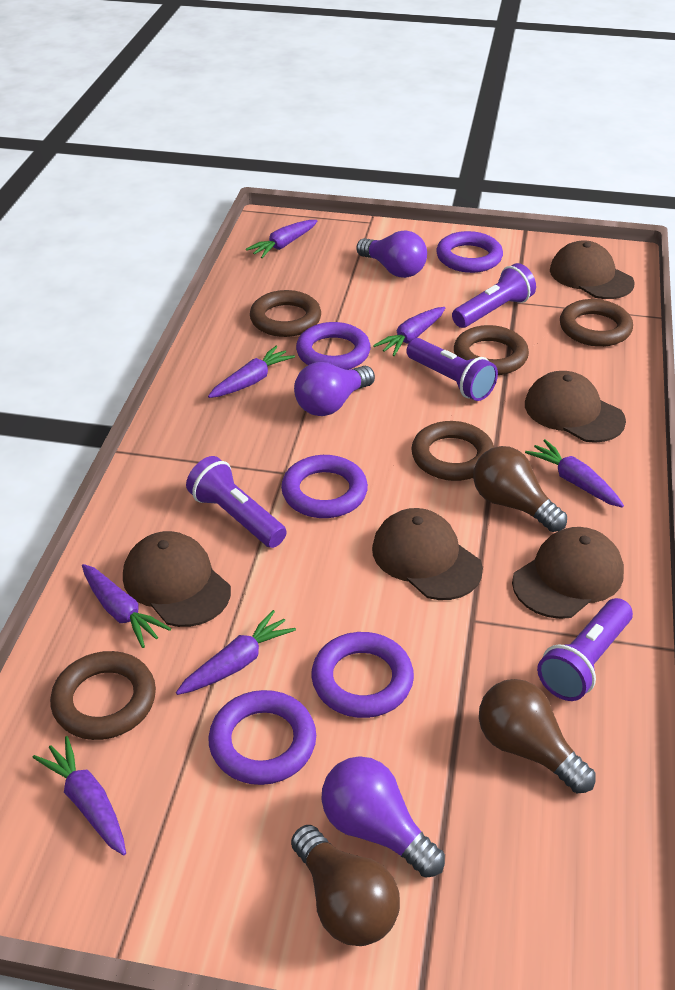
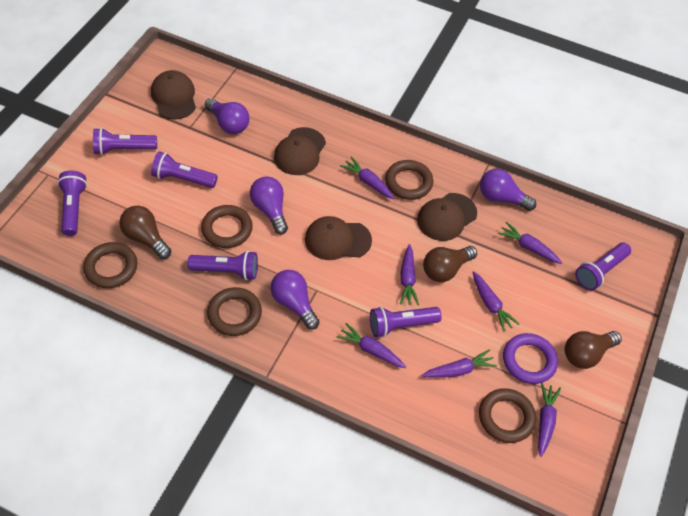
brown cap: [123,531,231,627] [372,508,483,600] [512,527,624,619] [525,371,626,443] [550,240,634,299] = 5 -> [151,70,196,120] [274,127,326,175] [305,216,372,260] [417,193,477,241] = 4
purple flashlight: [186,456,287,548] [406,338,498,401] [452,263,536,328] [537,598,633,701] = 4 -> [57,171,87,236] [93,128,157,155] [151,151,218,188] [188,251,258,280] [370,307,442,337] [575,243,631,291] = 6
purple light bulb: [294,362,375,416] [321,756,445,878] [356,231,427,278] = 3 -> [205,98,249,134] [250,176,288,235] [271,270,320,330] [480,169,536,211] = 4
purple ring: [209,690,316,785] [281,455,368,518] [296,322,370,370] [311,632,414,718] [436,231,503,273] = 5 -> [503,333,558,384] = 1

